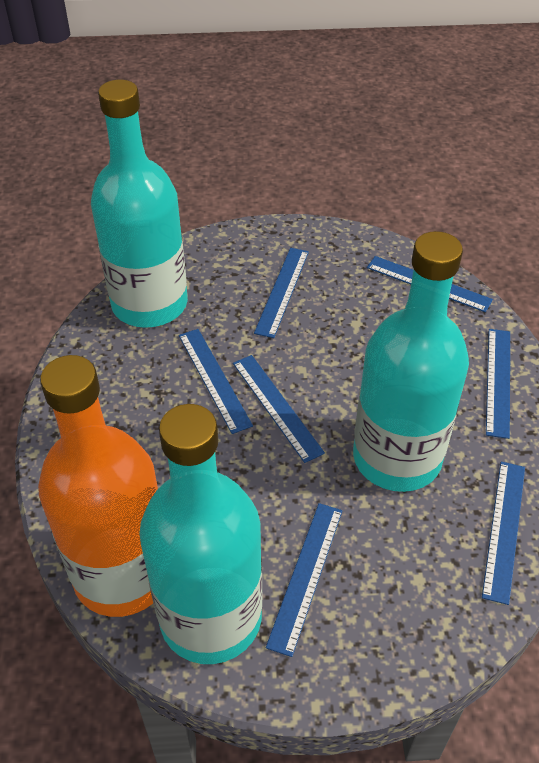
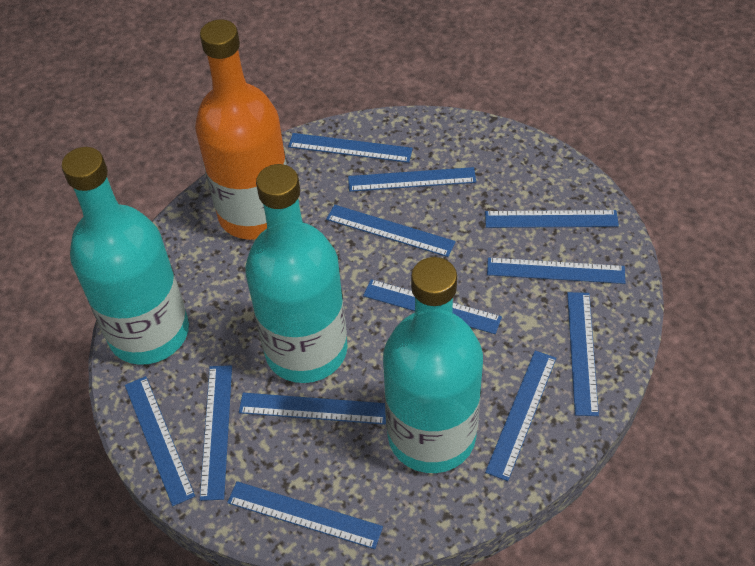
blue ruler: [179,329,253,434] [233,355,325,463] [254,248,309,338] [266,503,343,657] [367,256,493,312] [482,462,525,605] [486,329,510,439] = 7 -> [125,376,195,506] [200,365,232,501] [227,481,383,549] [239,393,386,425] [288,133,413,163] [326,205,456,257] [348,167,476,192] [363,279,502,334] [485,210,619,228] [485,351,556,481] [487,258,625,284] [567,292,599,416] = 12

